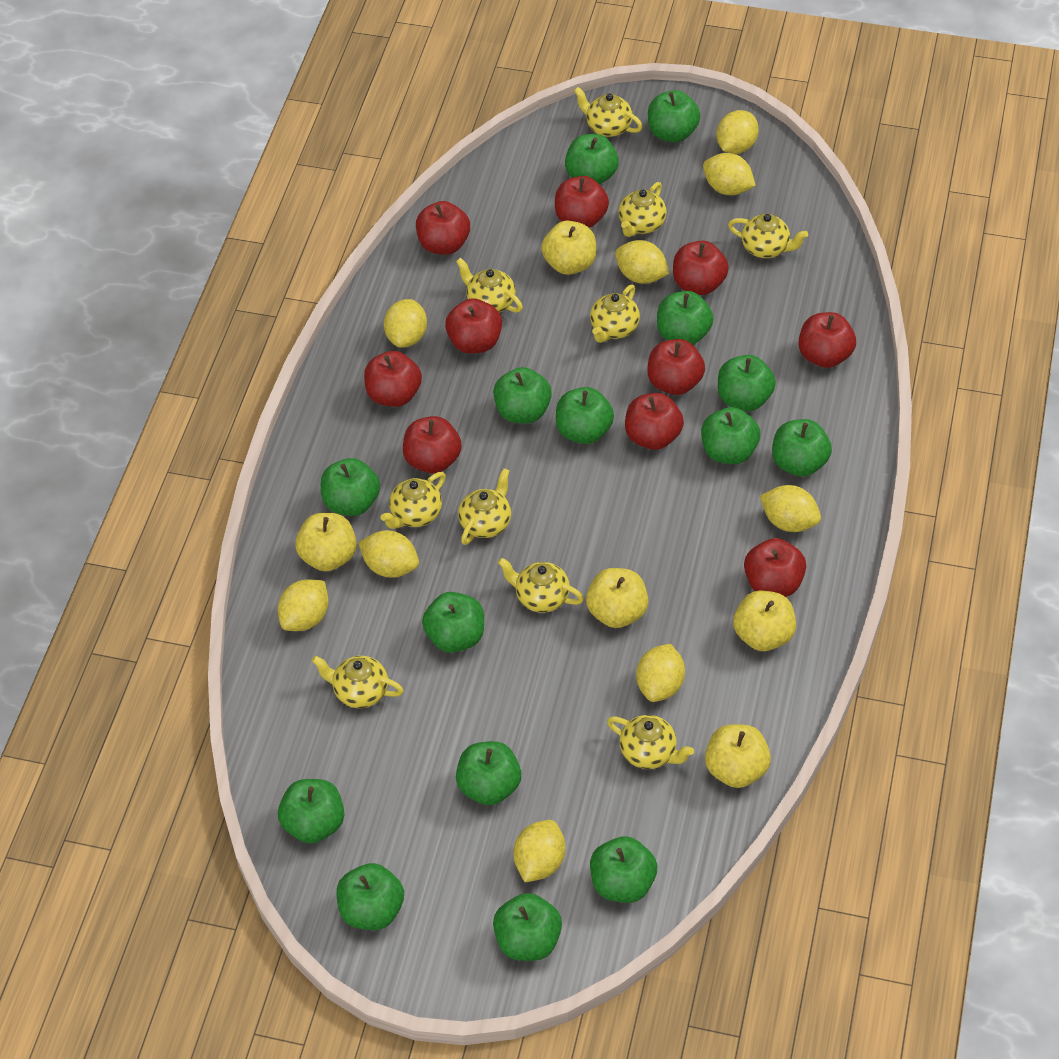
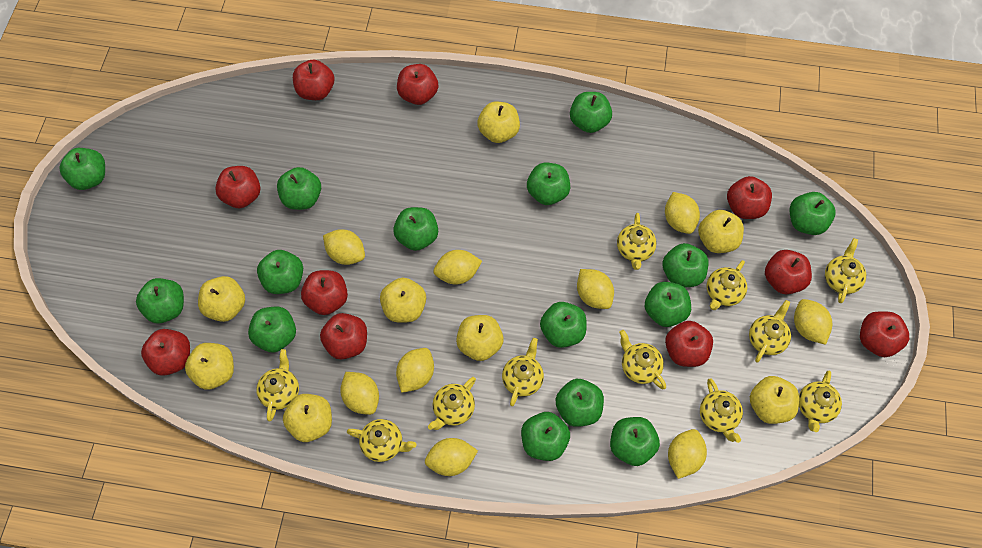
yellow apple: [295,513,357,572] [541,221,596,275] [586,568,648,628] [705,724,771,788] [733,590,796,651] = 5 -> [185,343,234,390] [198,276,245,322] [283,394,332,442] [380,278,426,323] [456,315,504,361] [477,102,520,143] [698,210,744,253] [750,376,799,424] = 8
yellow teapot: [312,656,404,708] [380,472,446,529] [456,258,523,313] [458,468,511,545] [498,558,584,613] [574,87,643,137] [590,285,640,343] [607,715,694,769] [619,182,667,237] [728,214,808,258] = 10 -> [256,349,299,421] [347,419,416,462] [428,377,476,430] [502,338,544,406] [617,213,657,270] [619,330,666,389] [700,378,743,443] [707,260,747,310] [749,300,791,362] [799,371,842,432] [825,238,866,303] = 11

